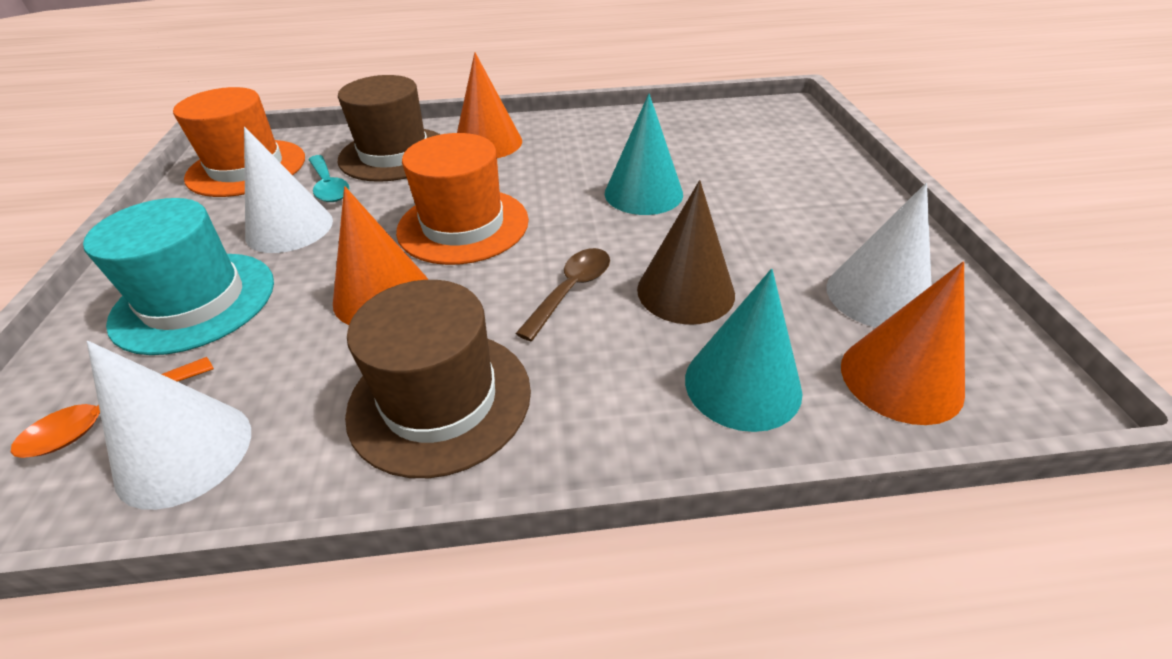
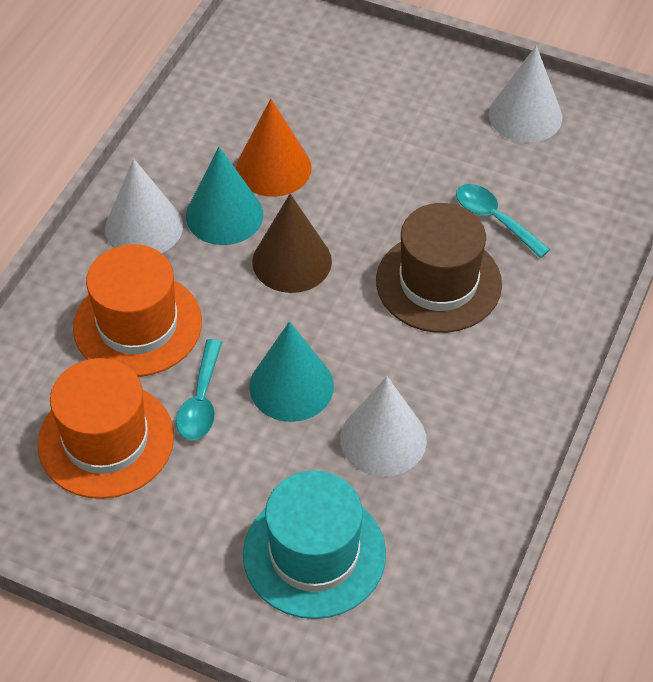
brown hat: [338,75,441,182] [345,280,531,478] = 2 -> [376,203,502,333] = 1
brown spoon: [515,248,610,341] = 1 -> none = 0
orange cone: [333,186,428,325] [457,52,522,158] [841,262,965,425] = 3 -> [236,99,312,197] = 1
orange spoon: [11,357,214,458] = 1 -> none = 0
turquoise spoon: [308,155,349,202] = 1 -> [176,339,222,440] [456,184,550,258] = 2

